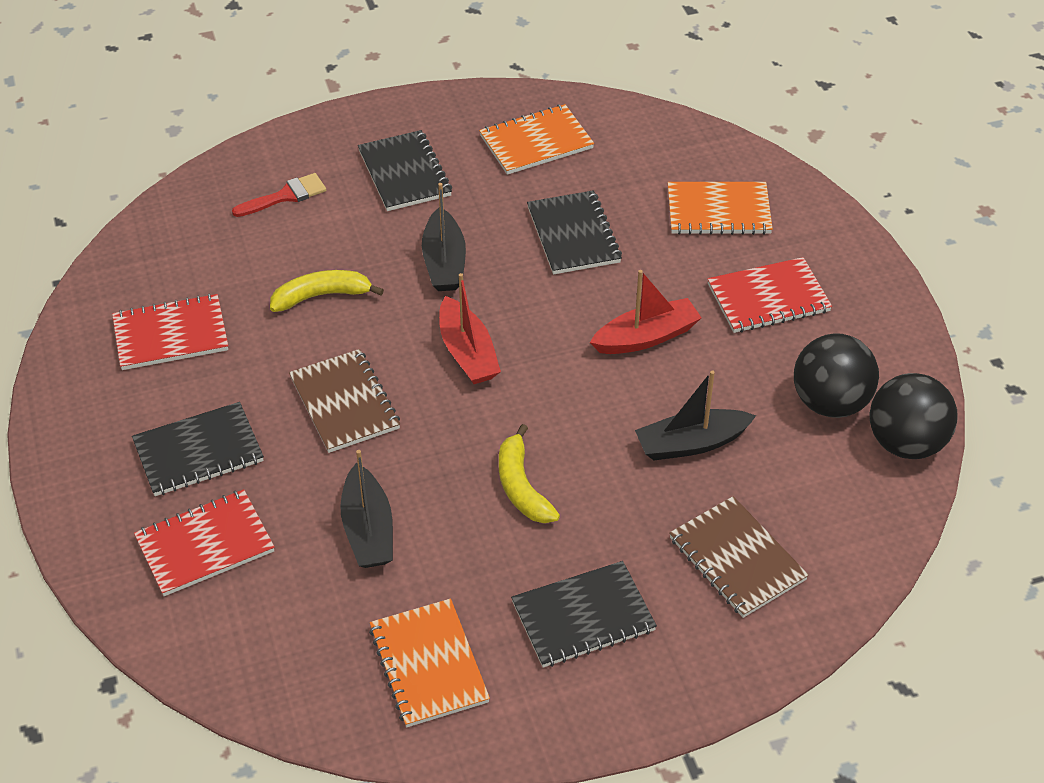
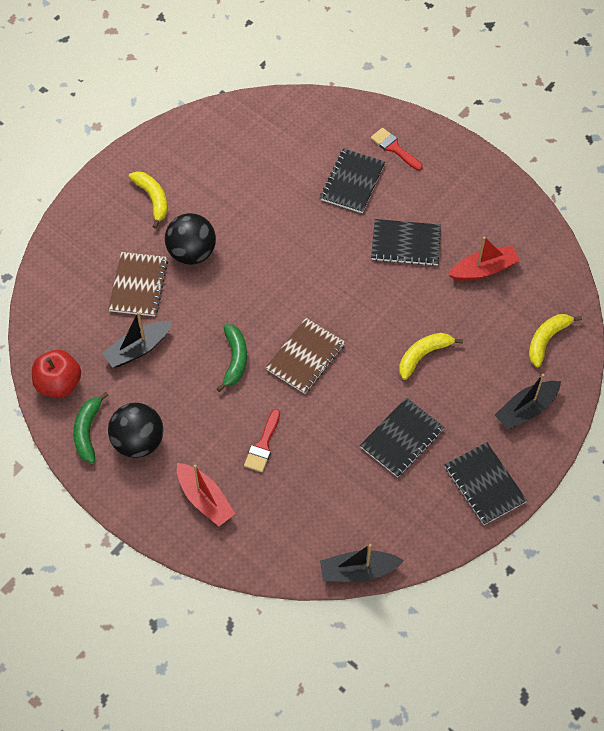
green banana: none = 0 -> [73,392,109,463] [217,324,247,392] = 2
orange notebook: [369,599,490,727] [479,104,594,175] [668,182,773,235] = 3 -> none = 0
red apple: none = 0 -> [32,350,81,398] = 1
red brush: [232,173,326,217] = 1 -> [244,409,280,472] [371,128,423,171] = 2
red notebook: [112,294,228,370] [134,489,275,596] [707,257,832,333] = 3 -> none = 0
yellow banana: [270,270,384,312] [499,424,560,523] = 2 -> [129,171,167,229] [399,333,463,380] [529,314,582,367] = 3

